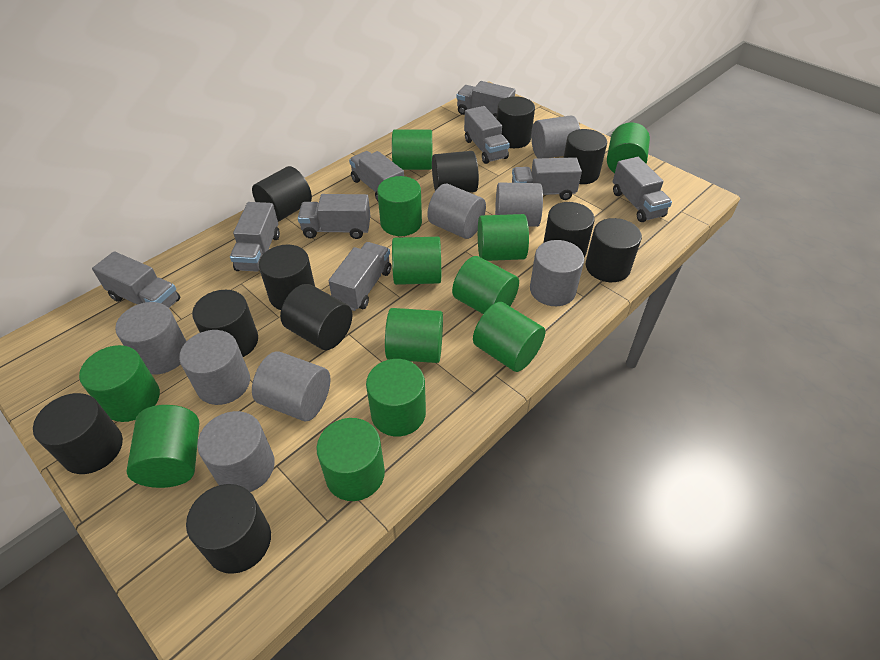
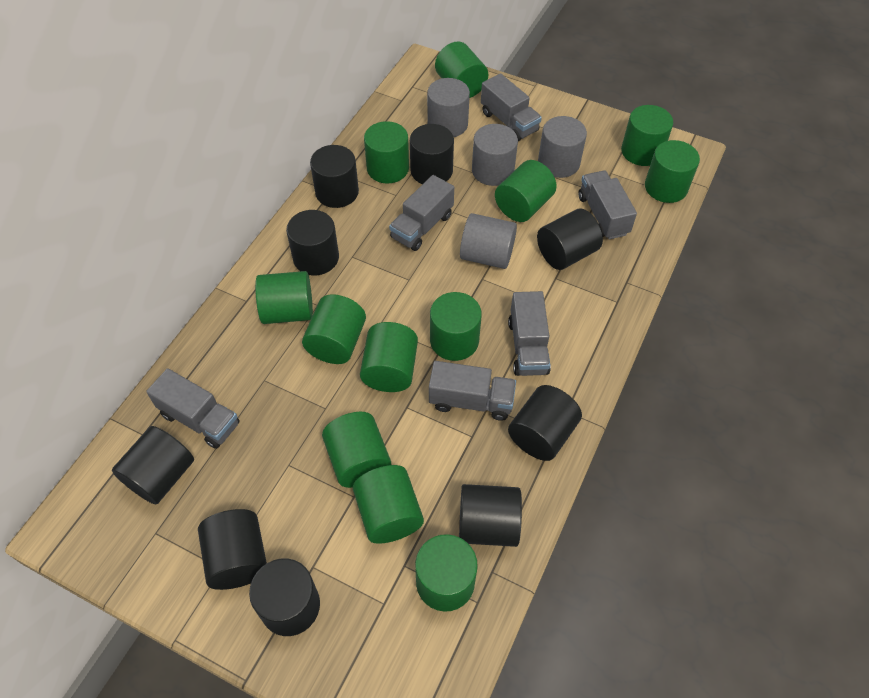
black cylinder: [33,393,123,474] [186,484,271,574] [192,290,258,357] [252,166,312,222] [259,245,315,310] [280,284,352,350] [432,151,479,192] [497,96,535,148] [543,202,595,257] [563,129,607,184] [586,218,642,282] = 11 -> [112,426,194,505] [198,509,267,590] [249,558,320,636] [286,210,339,275] [310,145,359,208] [410,124,454,184] [459,484,522,547] [508,385,582,461] [537,208,603,270] = 9
grey cylinder: [115,302,187,374] [179,330,250,405] [197,411,275,492] [252,351,330,421] [427,183,486,239] [495,183,543,227] [530,240,584,306] [531,115,580,159] = 8 -> [427,78,470,137] [460,213,517,269] [472,124,518,186] [538,116,587,178] = 4
grey truck: [92,251,181,308] [230,202,280,272] [298,194,370,239] [329,242,391,311] [349,151,404,201] [456,81,515,119] [464,106,510,164] [512,157,582,200] [613,157,672,222] = 9 -> [146,368,239,449] [389,175,454,251] [429,361,516,421] [481,73,542,141] [508,291,551,376] [578,170,637,239] = 6

